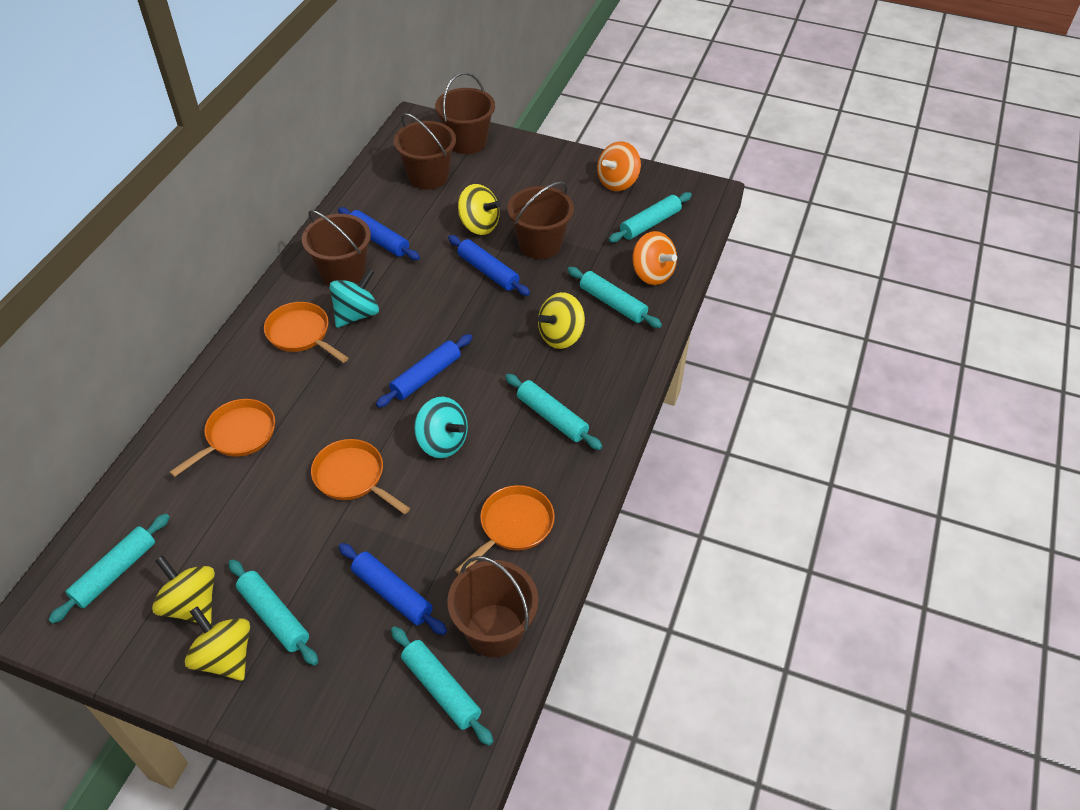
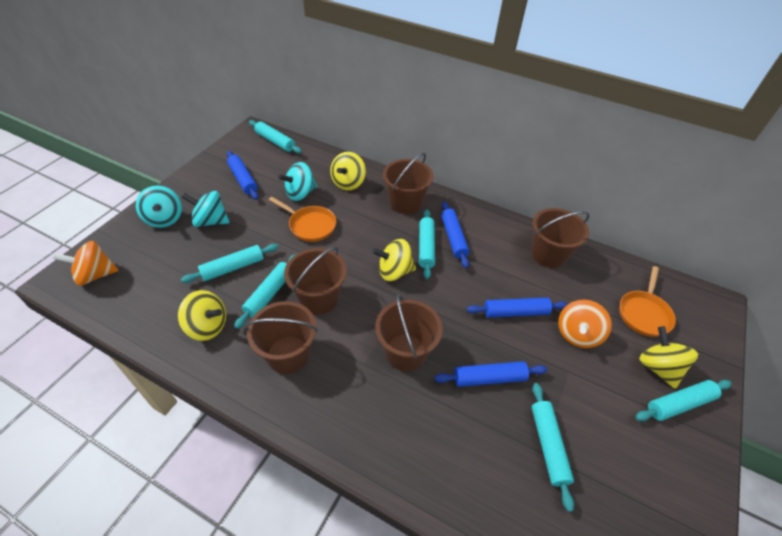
orange pan: [170,399,275,477] [264,302,348,363] [311,439,410,514] [455,485,555,574] = 4 -> [269,197,336,242] [619,266,676,337] = 2
turquoise spinning top: [329,269,379,328] [414,397,468,458] = 2 -> [136,186,182,228] [182,191,230,227] [278,162,317,201] = 3

